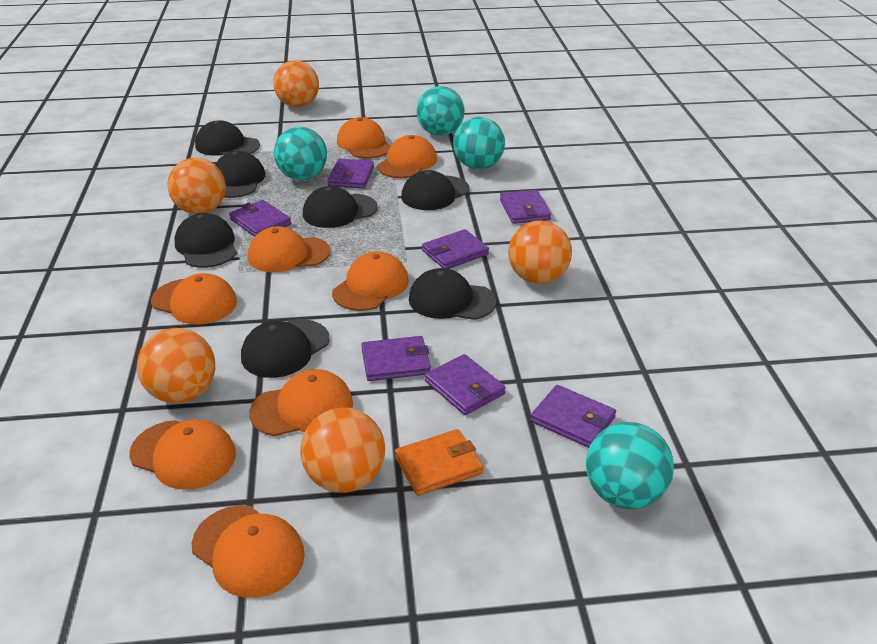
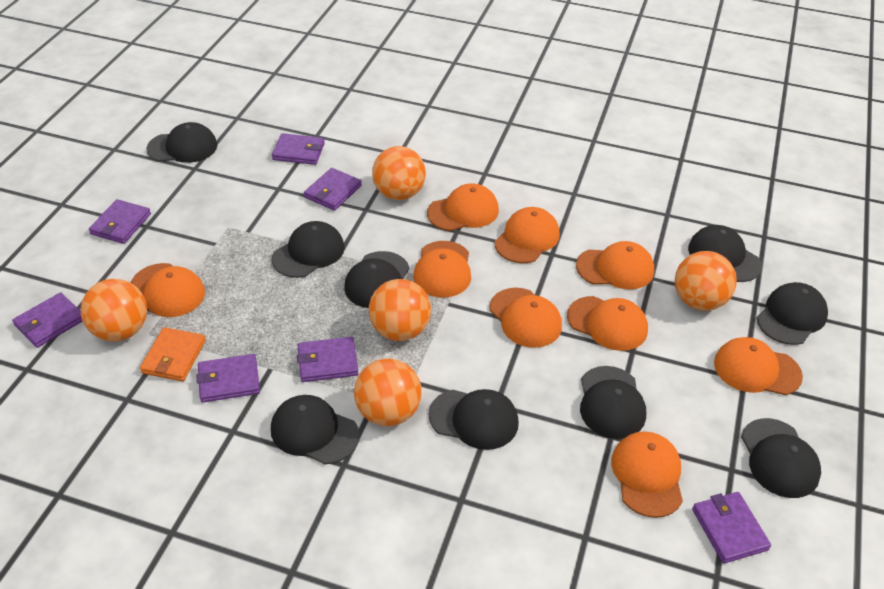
black cap: [174,213,237,268] [195,120,260,156] [215,151,265,198] [241,319,330,378] [303,186,378,228] [401,170,470,210] [409,268,496,320] = 7 -> [146,122,217,163] [271,395,360,464] [272,221,345,278] [344,251,409,308] [429,389,519,450] [580,366,646,439] [688,225,762,282] [741,418,821,498] [757,282,828,345] = 9
orange cap: [129,419,236,490] [151,273,237,325] [192,505,305,598] [248,226,330,272] [249,369,353,436] [332,251,409,311] [337,117,391,159] [377,135,437,178] = 8 -> [131,263,205,317] [413,241,471,297] [427,184,499,231] [489,288,562,348] [494,207,560,263] [567,296,648,351] [576,241,654,289] [611,431,683,518] [714,337,803,395] = 9
turquoise ball: [274,127,327,180] [416,86,465,136] [453,117,505,169] [586,422,674,509] = 4 -> none = 0

